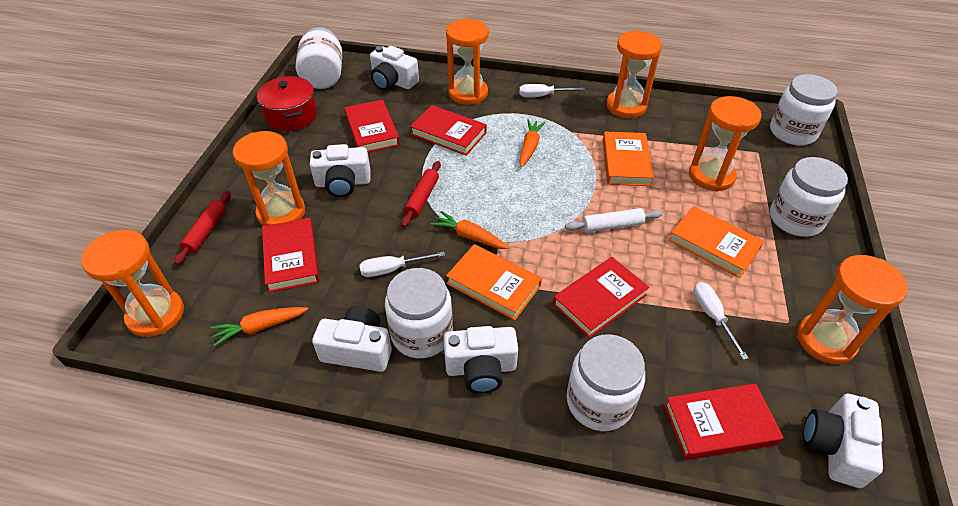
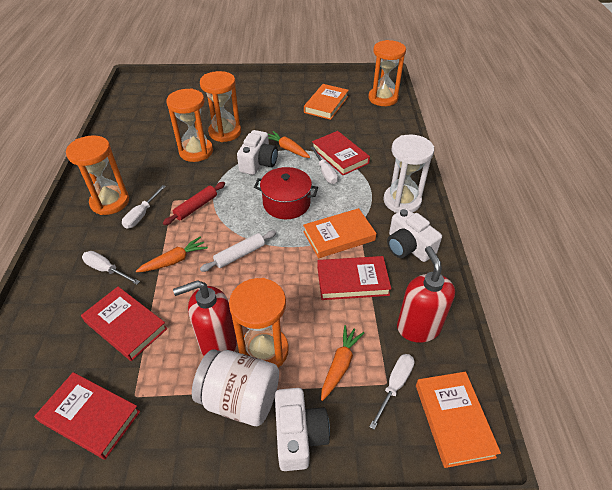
orange hourglass: [81,230,184,337] [233,131,305,226] [446,19,489,105] [606,30,662,118] [689,96,762,192] [797,255,908,364] = 6 -> [66,135,129,215] [166,88,213,162] [200,71,241,142] [229,278,289,368] [368,40,406,106] = 5
red book: [262,218,320,292] [345,100,400,152] [410,105,487,156] [553,257,650,338] [664,383,784,460] = 5 -> [34,372,140,460] [81,287,168,361] [312,131,370,175] [317,256,391,300] = 4
red rolling pin: [174,191,231,265] [401,161,441,227] = 2 -> [163,182,225,225] = 1
red soap dispenser: none = 0 -> [173,280,237,356] [397,246,455,343] = 2
white camera: [310,144,371,197] [312,306,392,372] [370,46,419,91] [444,326,518,393] [803,394,883,488] = 5 -> [237,130,278,175] [275,388,330,471] [387,208,442,262] = 3
white hourglass: none = 0 -> [384,134,434,213] = 1
white jar: [296,27,342,89] [385,268,453,358] [567,334,645,431] [770,74,837,145] [770,157,848,237] = 5 -> [192,350,279,426] = 1
white screwdriver: [359,251,445,277] [519,84,585,97] [693,282,748,360] = 3 -> [82,251,140,285] [122,185,166,229] [311,146,338,184] [369,354,415,430] = 4

